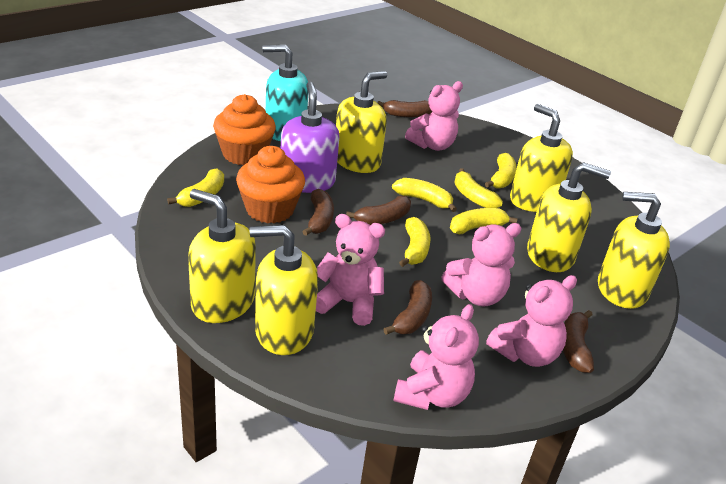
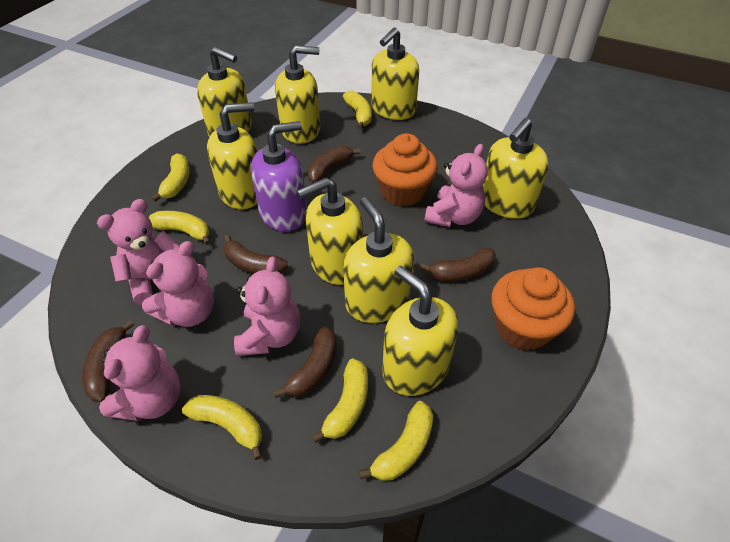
turquoise soap dispenser: [263,45,308,141] = 1 -> none = 0
yellow soap dispenser: [188,189,256,323] [249,225,318,355] [336,71,387,173] [510,104,573,212] [527,162,611,272] [598,192,670,309] = 6 -> [197,47,252,137] [207,102,257,209] [275,45,320,144] [297,177,363,285] [343,197,414,323] [371,28,419,120] [383,266,458,396] [482,118,549,219] = 8

